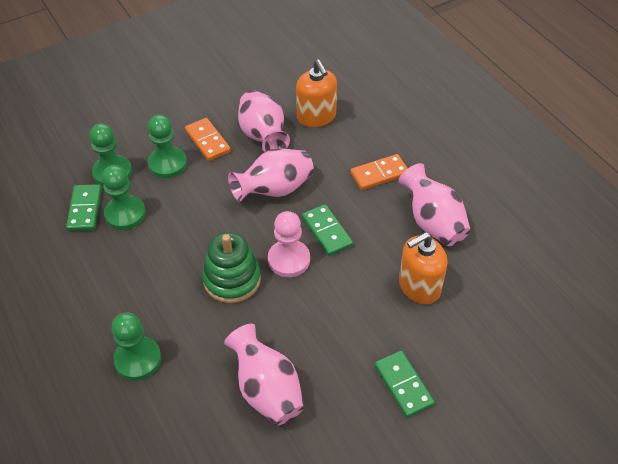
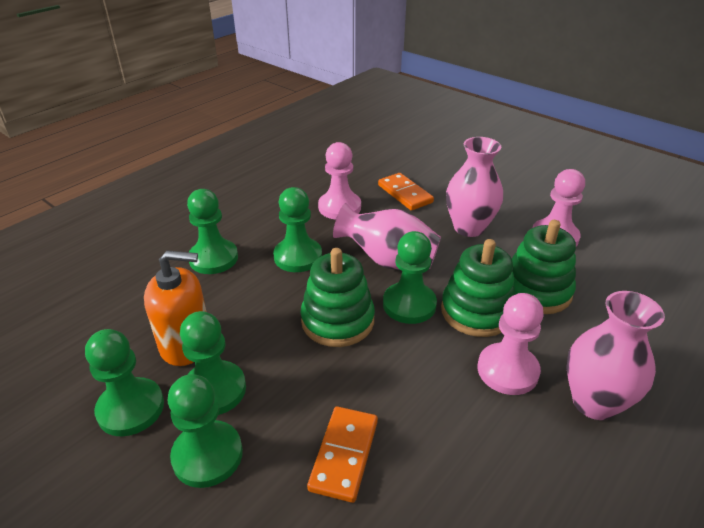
green domino: [66,184,102,231] [302,204,353,256] [374,351,435,418] = 3 -> none = 0
green pawn: [89,123,132,187] [102,165,146,230] [112,312,161,381] [148,115,187,178] = 4 -> [85,329,164,436] [168,374,243,488] [180,311,246,415] [187,189,238,274] [273,187,322,272] [383,231,437,324] = 6
green stacking toy: [202,232,261,303] = 1 -> [301,248,375,347] [441,239,515,337] [512,220,576,314] = 3
orange soap dispenser: [296,59,337,127] [399,232,447,304] = 2 -> [144,250,207,366] = 1
pink pawn: [268,211,310,277] = 1 -> [318,142,361,220] [477,293,544,395] [533,169,585,246] = 3
pink vase: [224,324,304,426] [228,148,314,202] [238,90,290,152] [398,163,471,246] = 4 -> [333,203,441,270] [446,137,503,237] [566,291,665,420] = 3

